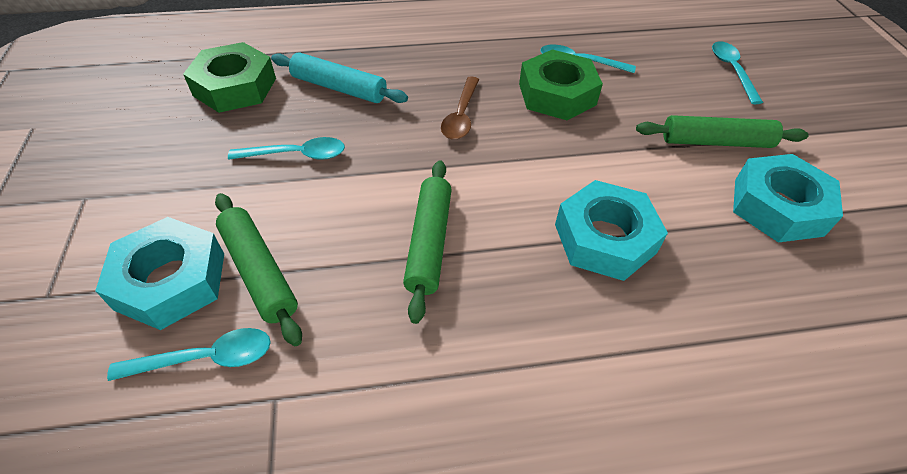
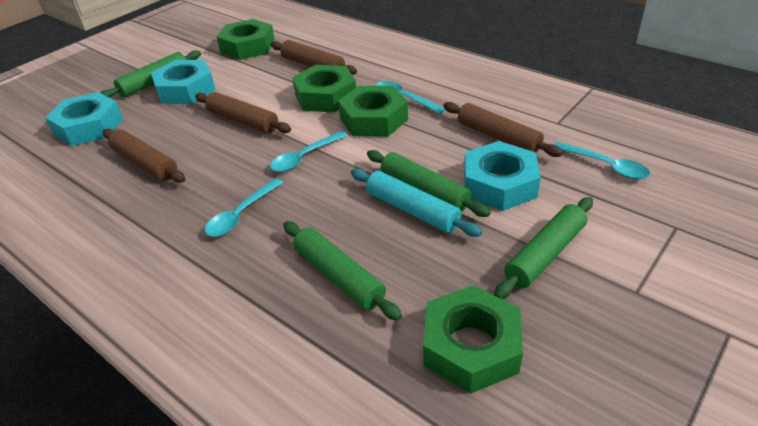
brown rolling pin: none = 0 -> [103,128,185,183] [195,92,291,133] [271,40,357,75] [443,102,563,157] = 4
brown spoon: [441,76,479,140] = 1 -> none = 0
green nut: [183,42,276,113] [519,49,603,120] = 2 -> [217,19,275,60] [292,65,356,113] [338,86,408,137] [423,285,523,394] = 4
green rolling pin: [215,193,302,346] [403,160,452,324] [636,115,809,148] = 3 -> [100,50,201,98] [283,221,402,321] [367,150,490,217] [494,197,593,299] = 4

